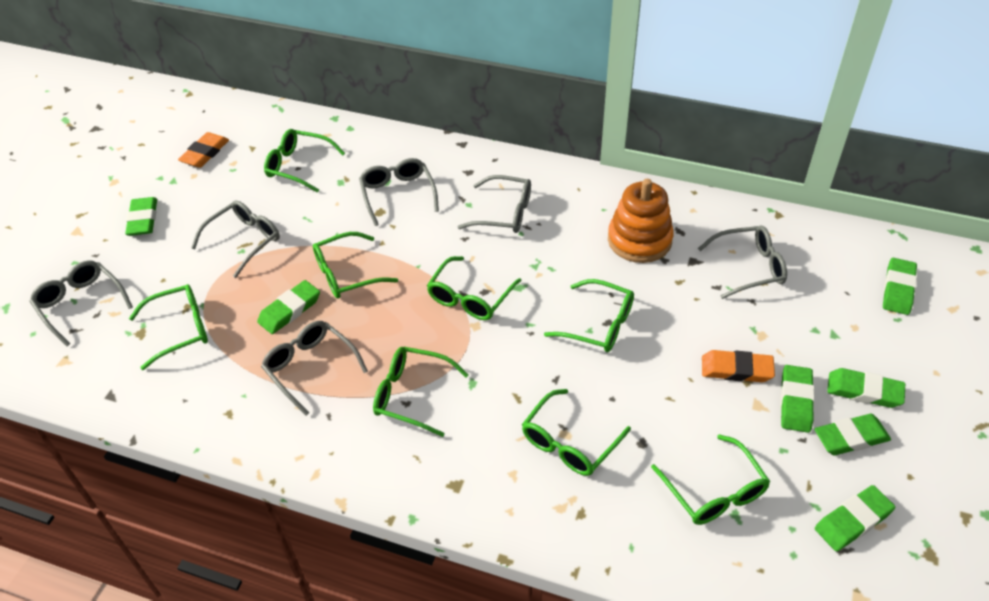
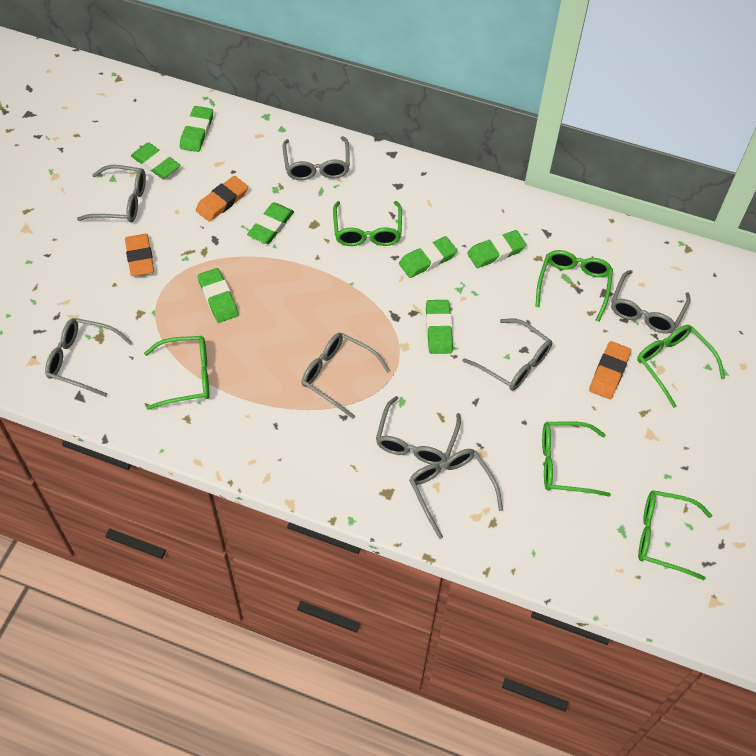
green glasses: [129,284,208,370] [264,129,345,193] [313,232,398,299] [373,347,469,437] [427,256,522,320] [522,389,631,476] [544,279,634,352] [651,434,770,525] = 8 -> [144,336,210,410] [333,201,402,246] [535,250,613,322] [542,421,611,497] [637,325,725,408] [638,490,712,580] = 6
grey glasses: [30,260,133,346] [191,200,280,278] [261,321,368,416] [359,158,439,226] [458,175,531,233] [698,226,787,299] = 6 -> [45,318,133,397] [77,165,146,223] [283,136,350,180] [302,333,390,419] [376,396,461,464] [409,449,503,539] [463,318,552,391] [611,270,691,334] = 8
orange eraser: [178,132,229,168] [702,350,775,382] = 2 -> [125,234,154,276] [196,176,248,222] [589,341,631,399] = 3
orange stacking toy: [608,179,674,263] = 1 -> none = 0

